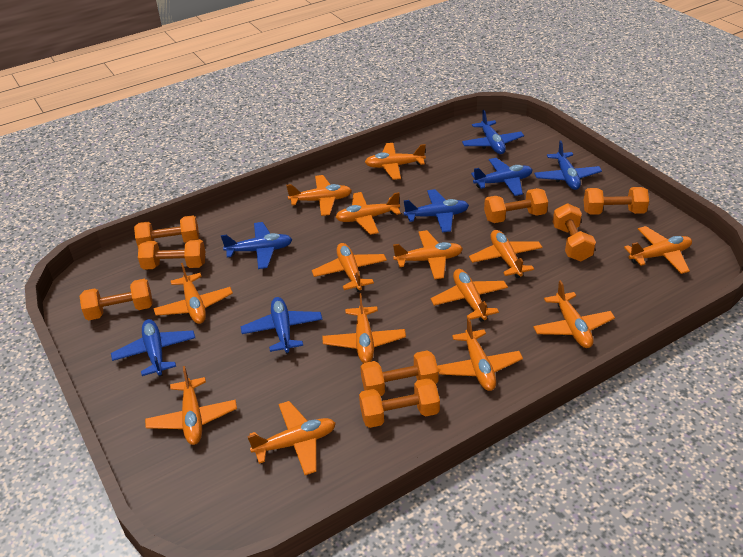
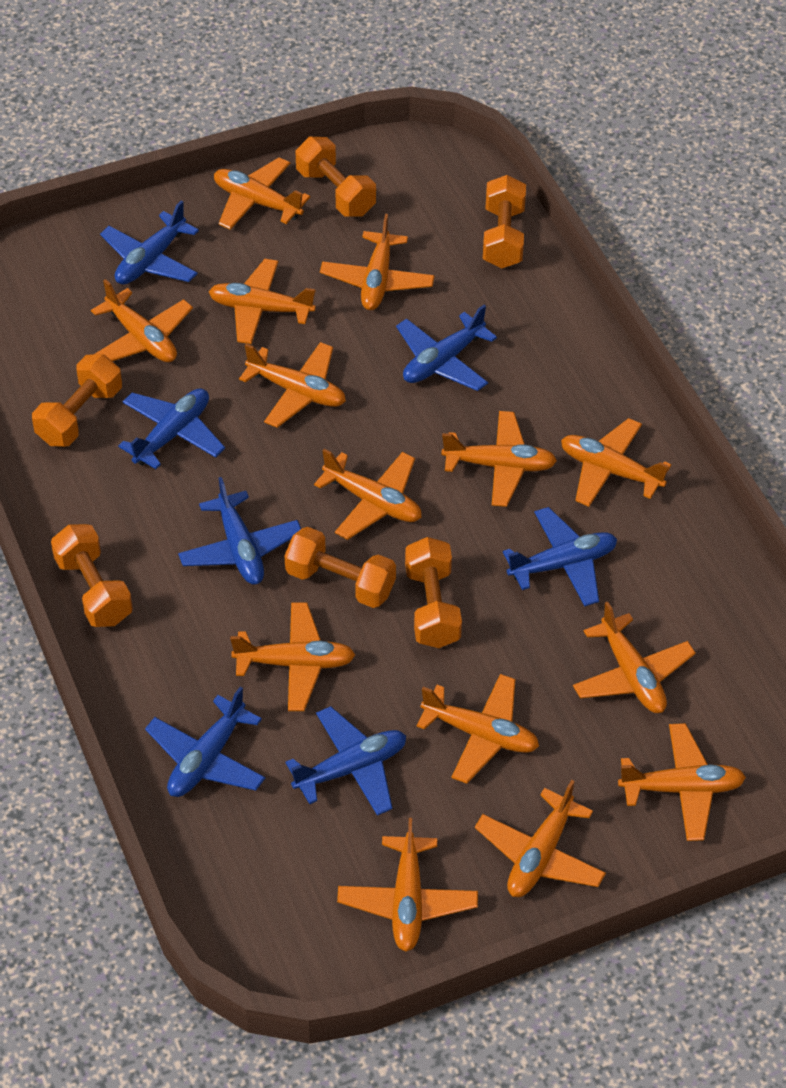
orange dumbbell: [80,279,153,320] [134,215,199,247] [138,239,205,270] [359,378,440,428] [360,351,439,396] [484,188,548,223] [553,203,596,261] [584,187,649,215] = 8 -> [32,354,122,447] [51,524,133,627] [284,527,396,608] [296,137,376,217] [405,537,462,648] [483,175,526,268] = 6

